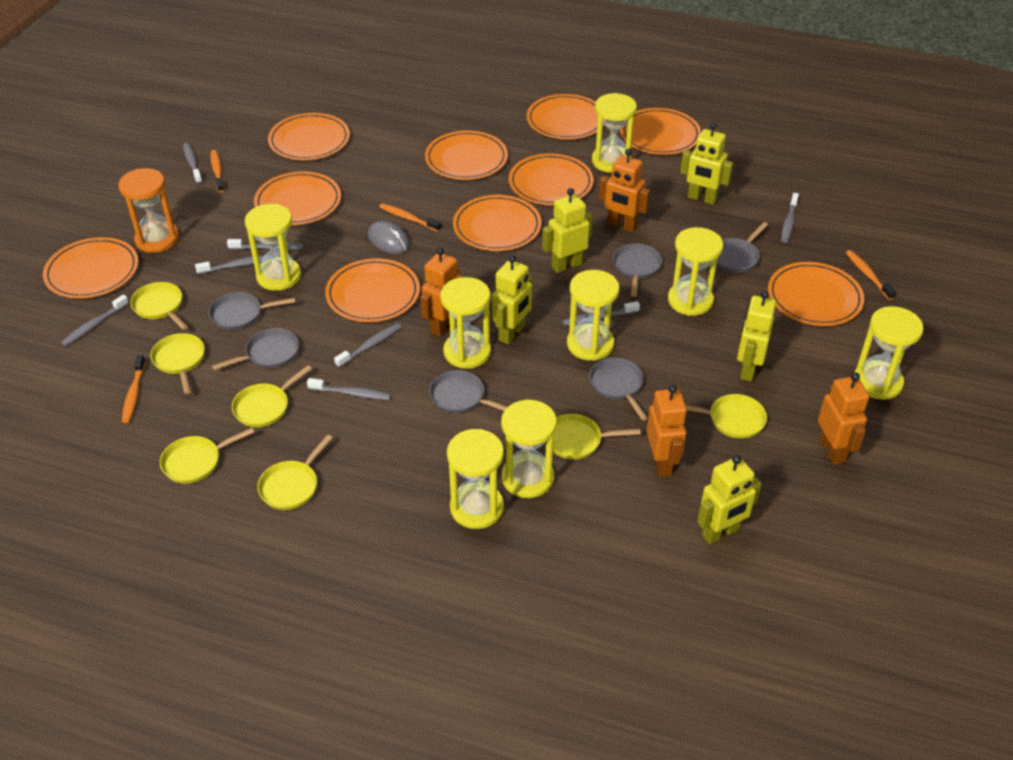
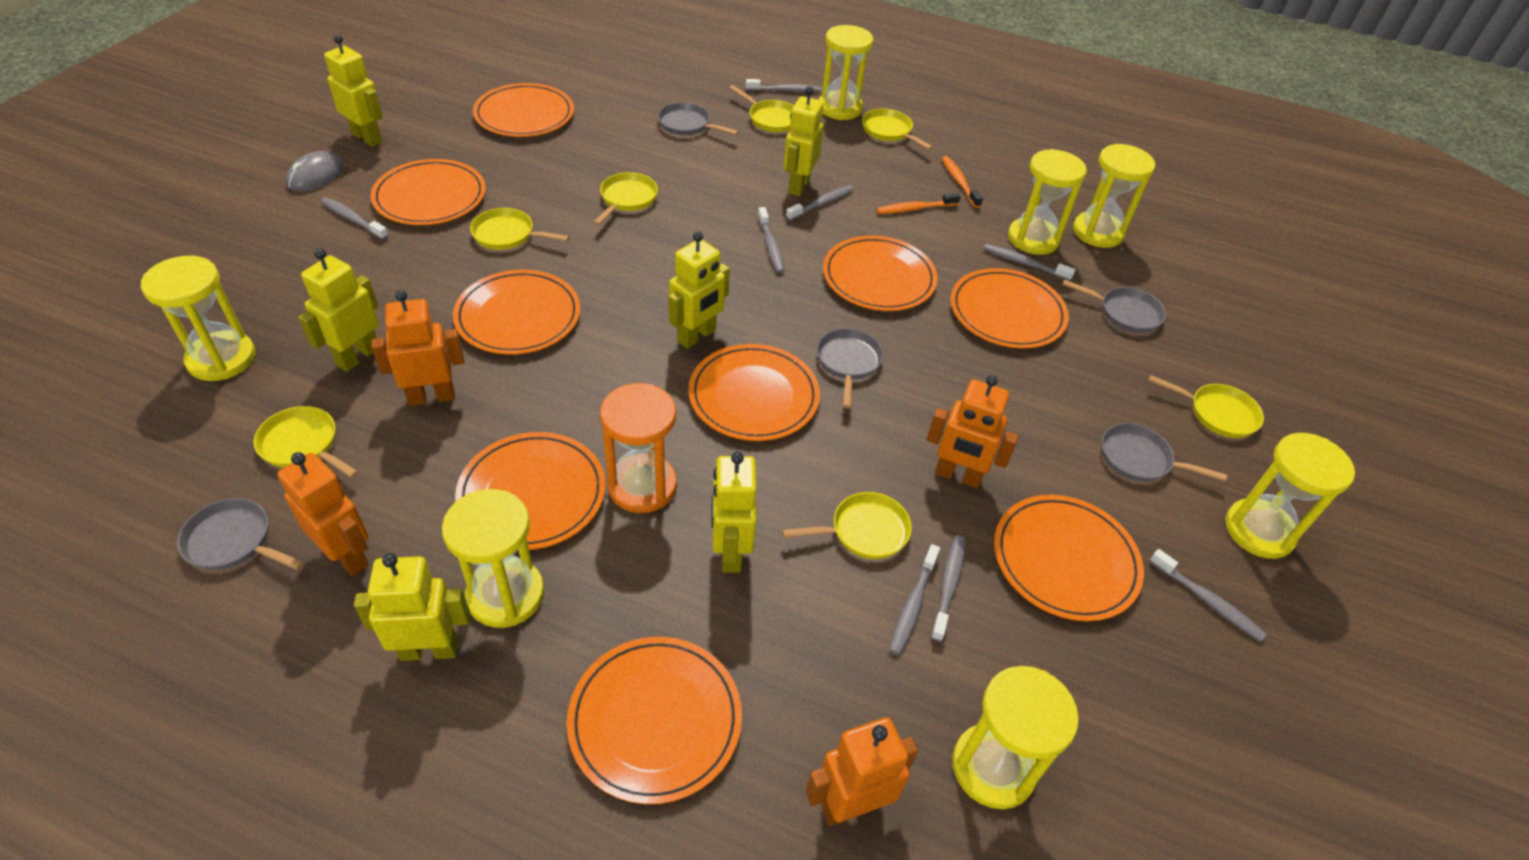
grey pan: [209,292,296,330] [212,328,299,370] [429,370,508,413] [589,357,648,421] [613,243,662,297] [716,222,768,273] = 6 -> [177,498,304,570] [658,102,739,135] [817,328,884,408] [1062,280,1166,333] [1102,423,1227,482] = 5
orange plate: [43,237,138,299] [254,172,341,225] [268,113,350,160] [325,258,420,322] [425,131,508,180] [453,195,542,251] [509,154,594,205] [527,94,604,140] [620,108,701,155] [768,262,864,326] = 10 -> [371,159,486,225] [453,270,581,355] [455,432,605,550] [473,83,574,137] [567,637,742,804] [689,344,820,441] [823,236,938,311] [950,268,1069,349] [994,495,1144,621] = 9
orange toothbrush: [122,355,146,423] [211,150,224,193] [379,203,441,232] [846,250,896,300] = 4 -> [876,193,960,214] [942,156,983,208] = 2
yellow hourglass: [245,204,301,291] [440,277,491,369] [447,429,504,529] [501,399,557,498] [567,270,619,361] [592,93,637,173] [668,227,723,316] [854,306,924,400] = 8 -> [141,256,255,381] [442,489,544,628] [819,25,874,120] [952,666,1079,809] [1008,149,1087,255] [1073,144,1155,248] [1225,433,1355,559] = 7
yellow robot: [492,255,532,344] [542,188,593,273] [680,122,733,205] [697,455,762,544] [737,291,776,381] = 5 -> [298,248,379,372] [324,35,383,147] [354,553,470,661] [668,231,730,349] [712,452,757,572] [784,86,824,196] = 6

